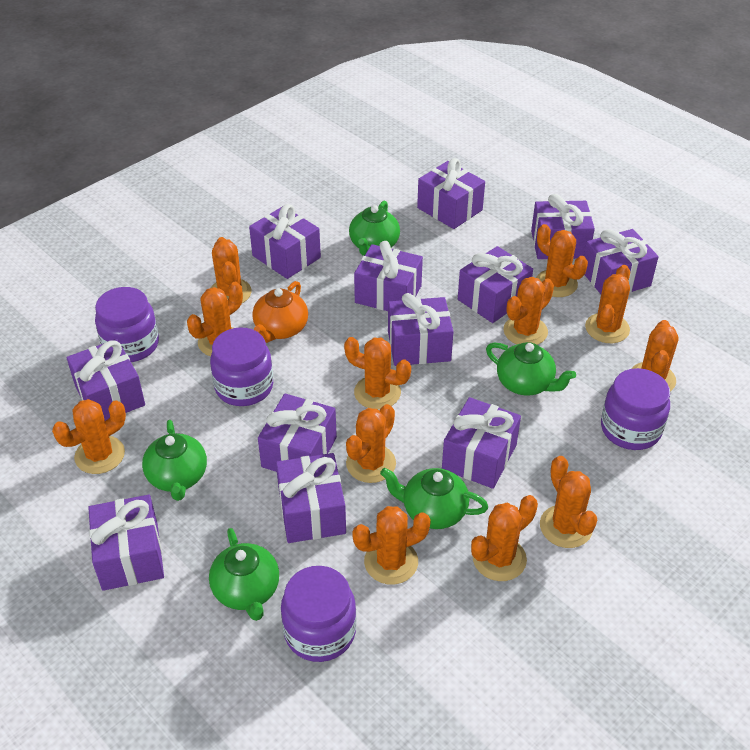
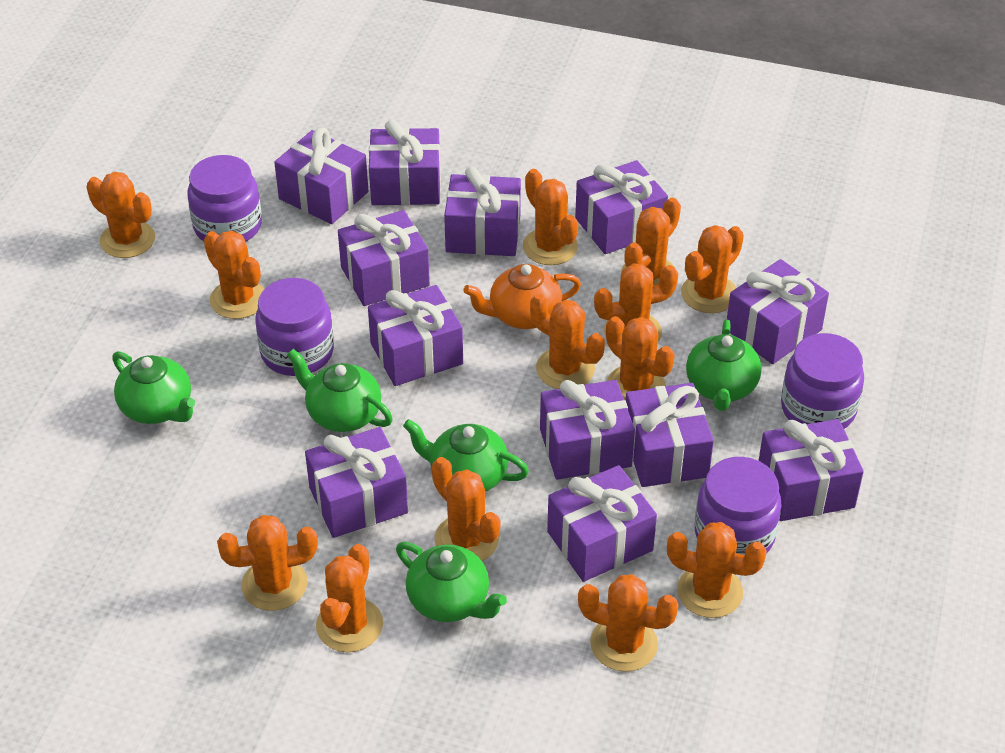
orange cactus: [52,399,126,474] [187,282,243,356] [211,237,252,303] [344,337,411,409] [346,404,396,483] [352,506,431,585] [471,495,538,581] [504,277,554,345] [536,224,588,297] [540,456,597,548] [585,265,630,343] [632,320,679,391] = 12 -> [87,172,155,258] [204,231,264,319] [217,515,318,611] [316,544,383,652] [432,457,500,561] [523,169,578,265] [530,294,605,389] [578,574,679,672] [594,263,678,342] [606,316,675,401] [621,197,681,285] [667,522,767,618] [681,225,744,313] = 13

